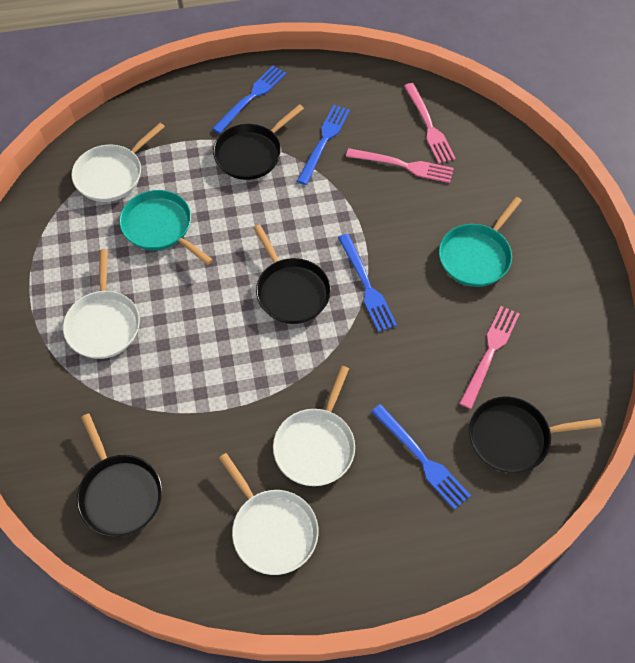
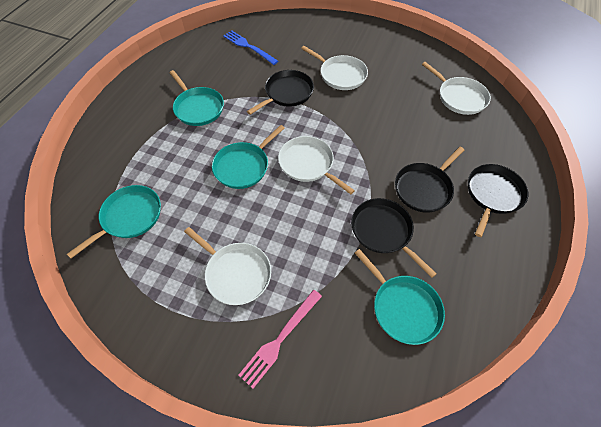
blue fork: [212,66,286,134] [297,105,350,185] [338,234,397,332] [371,404,471,510] = 4 -> [223,30,278,65] = 1
pink fork: [346,148,454,183] [404,83,456,164] [459,306,520,409] = 3 -> [238,290,322,389] = 1
turquoise pan: [119,190,213,265] [439,197,522,287] = 2 -> [67,185,161,258] [169,70,224,126] [212,125,284,189] [355,249,445,345] = 4

